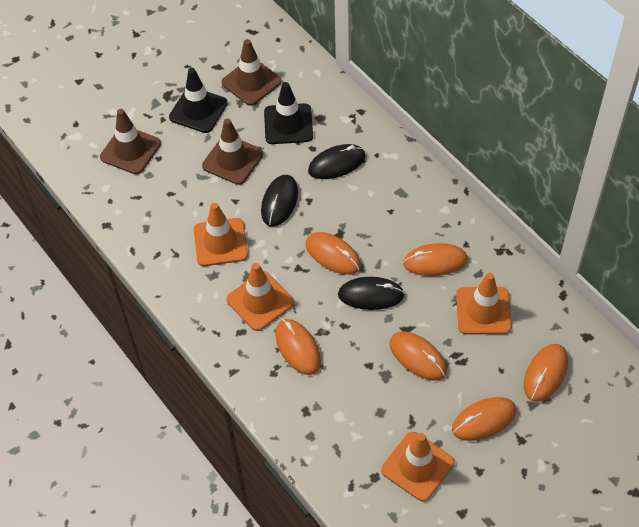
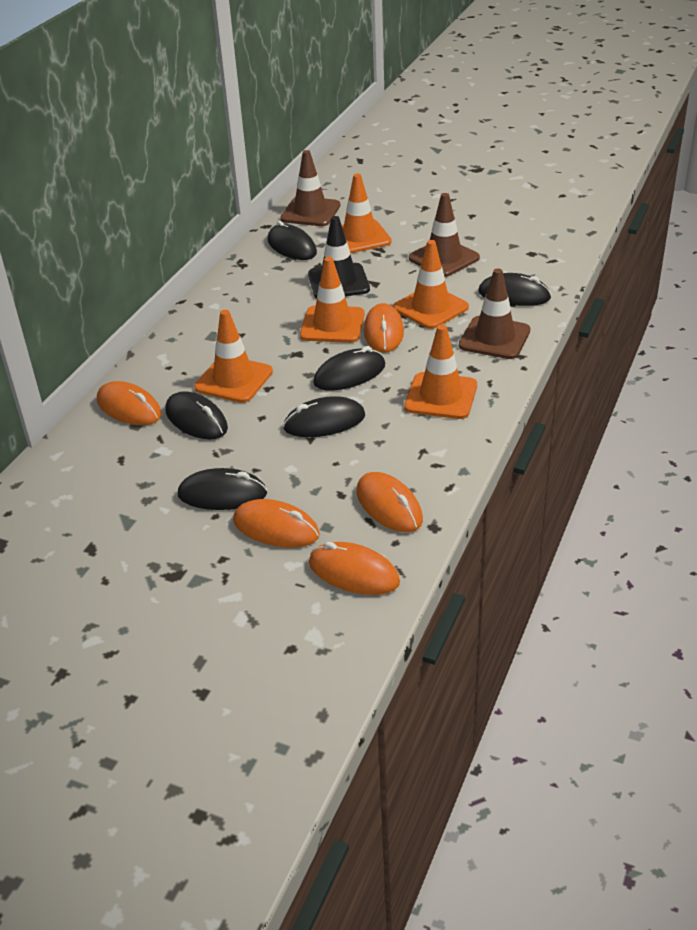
black mouse: [261,175,298,227] [308,144,366,179] [338,277,405,310] = 3 -> [165,391,228,439] [178,468,267,510] [268,221,317,260] [283,396,365,437] [313,346,385,391] [478,273,551,306] = 6
black traffic cone: [169,68,228,133] [264,82,313,144] = 2 -> [308,216,370,298] = 1
orange mouse: [275,319,321,375] [306,232,361,275] [390,331,447,381] [403,243,468,276] [452,397,516,441] [524,344,568,402] = 6 -> [97,381,162,425] [233,499,320,548] [309,542,400,595] [356,472,423,532] [364,303,404,353] = 5
orange traffic cone: [194,203,248,266] [227,263,294,331] [381,432,454,501] [456,273,512,335] = 4 -> [194,310,273,403] [300,257,365,343] [328,174,392,254] [393,240,469,329] [404,324,477,419] = 5

